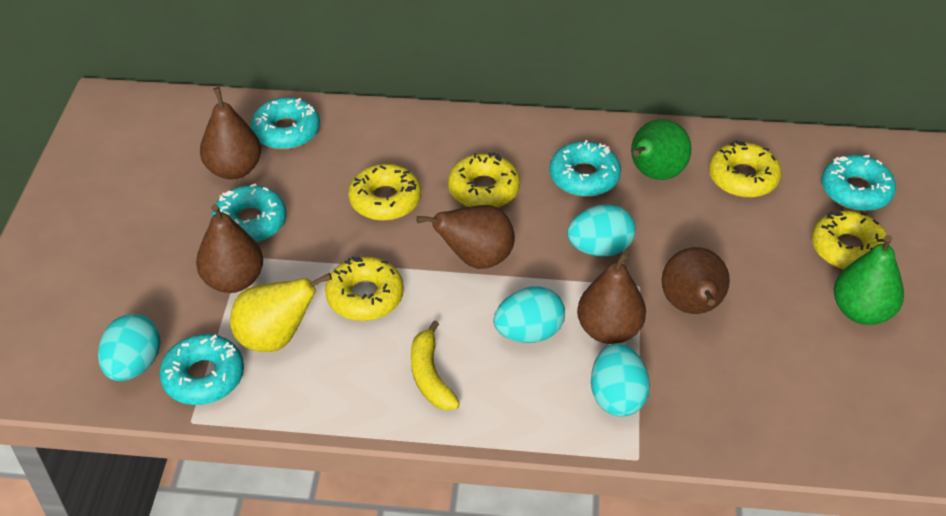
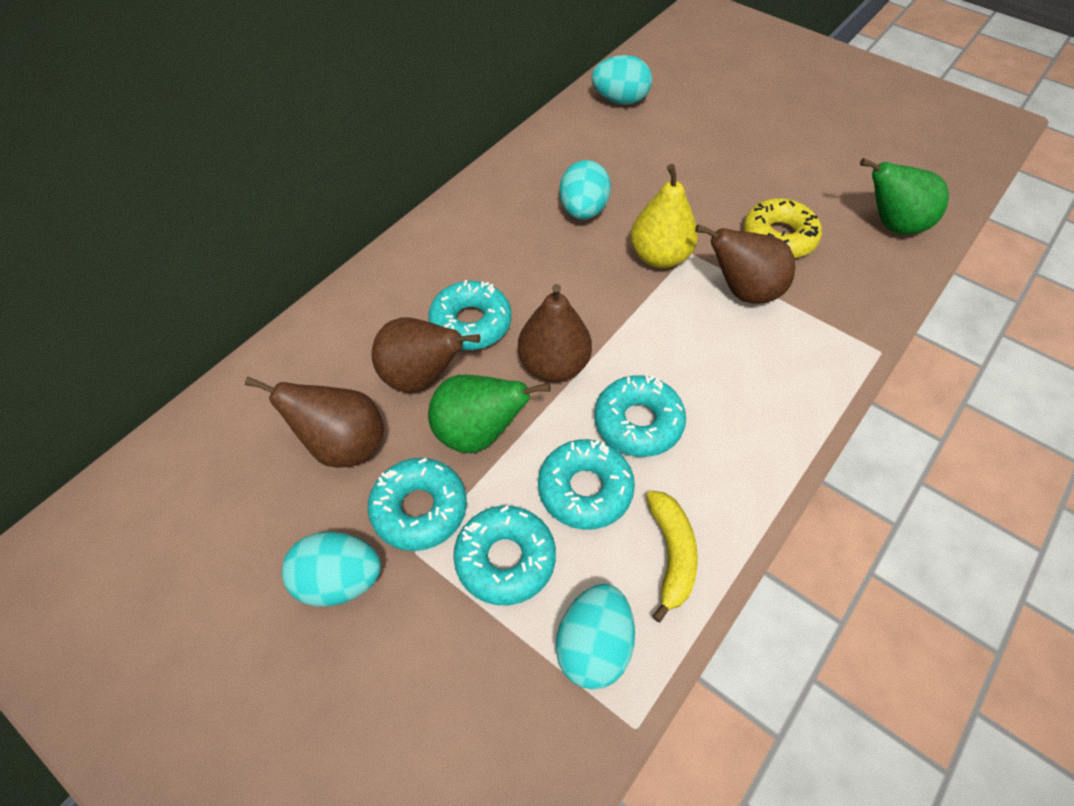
brown pear: [196,204,263,293] [200,87,261,179] [416,205,515,269] [577,251,646,344] [662,247,730,314] = 5 -> [245,377,384,468] [371,317,481,393] [518,284,592,382] [695,224,795,304] = 4
yellow donut: [325,256,404,321] [349,164,421,221] [448,153,520,207] [709,140,782,198] [812,211,890,269] = 5 -> [743,198,822,258] = 1

